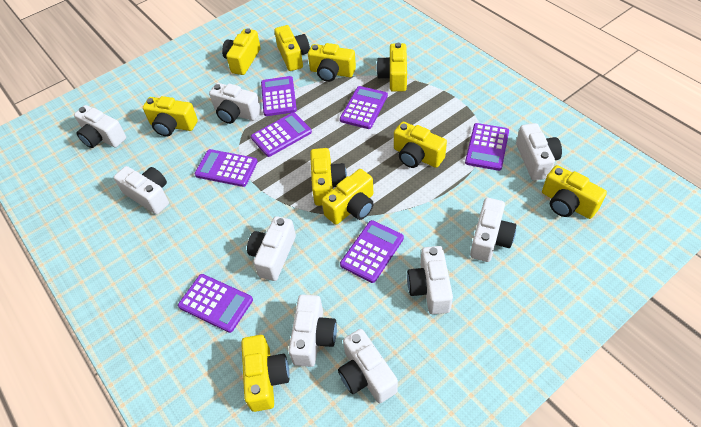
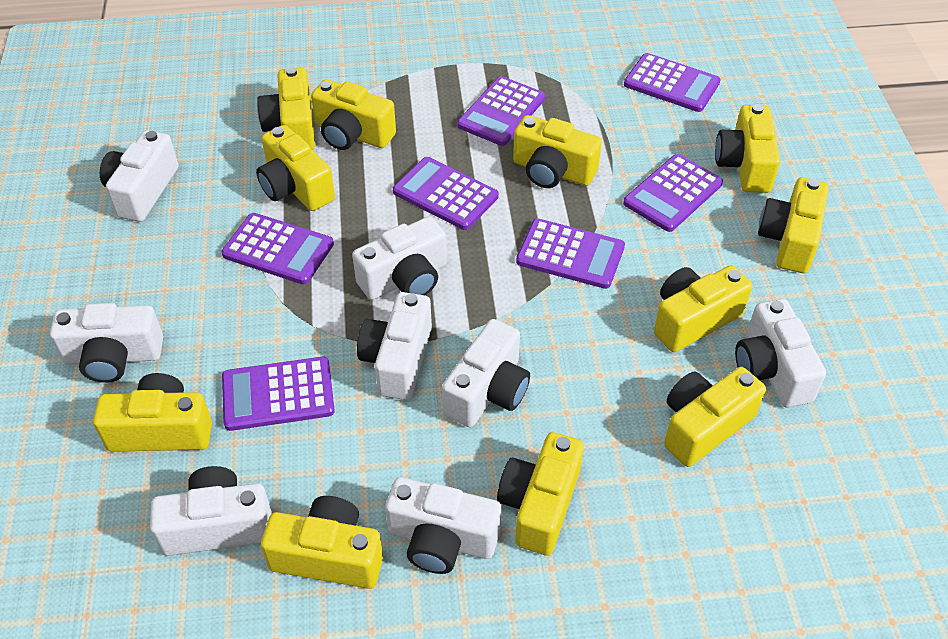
white camera: [74,105,126,148] [114,166,169,214] [209,83,261,124] [247,216,296,281] [288,294,337,367] [338,329,398,403] [407,246,453,314] [470,198,516,262] [516,123,562,180] = 9 -> [50,303,163,383] [100,130,179,222] [150,466,272,556] [352,217,447,300] [357,292,432,400] [385,477,501,574] [442,319,530,427] [735,299,826,408] = 8
yellow camera: [143,96,198,136] [222,28,261,75] [241,335,289,412] [274,25,310,71] [308,43,356,82] [310,148,347,206] [322,169,374,225] [377,43,407,92] [394,122,447,168] [542,165,607,219] = 10 -> [93,373,212,452] [256,125,335,211] [257,67,315,150] [261,496,383,589] [311,79,396,150] [497,432,584,556] [513,115,602,188] [654,265,752,352] [664,367,766,467] [715,104,780,193] [758,177,829,273] = 11

